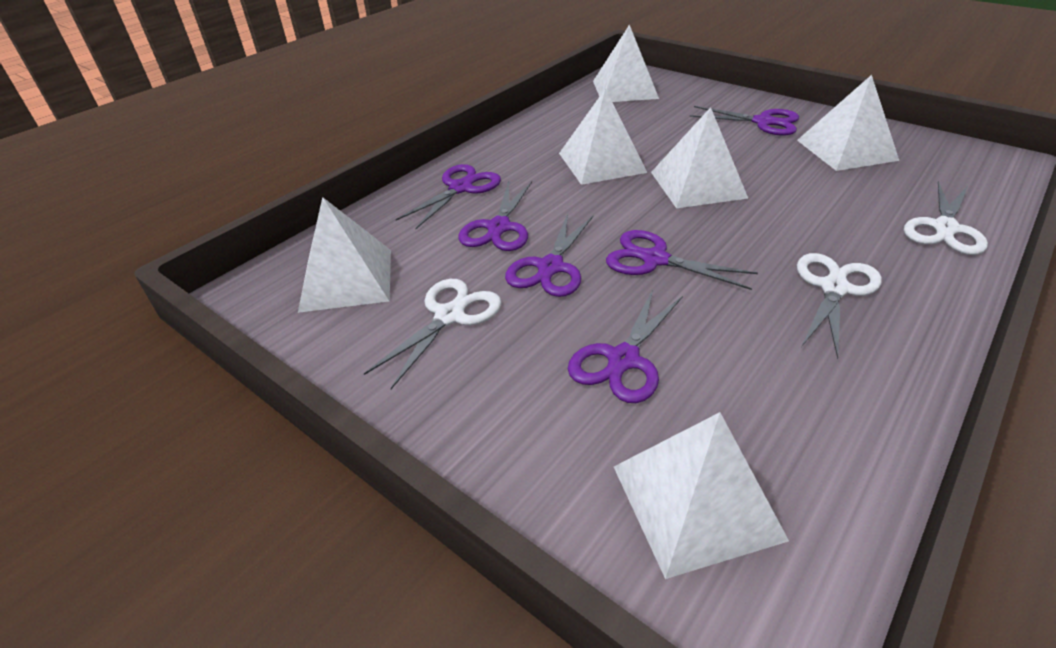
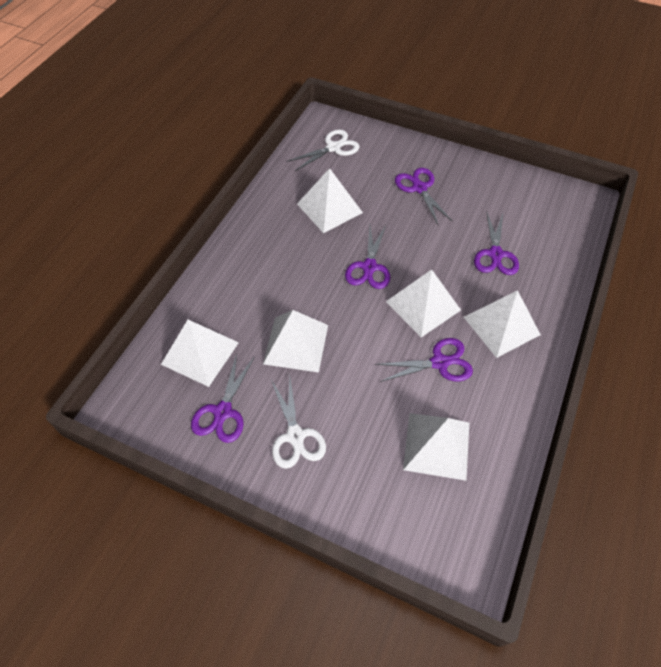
purple scissors: [396,164,501,229] [458,181,532,251] [505,214,593,297] [568,289,683,403] [606,230,758,290] [690,106,799,136] = 6 -> [191,353,255,443] [345,225,390,289] [375,338,473,382] [395,168,453,225] [474,211,519,275] = 5
white scissors: [364,279,502,389] [797,253,882,359] [904,181,988,255] = 3 -> [271,376,326,469] [287,129,360,171] = 2

